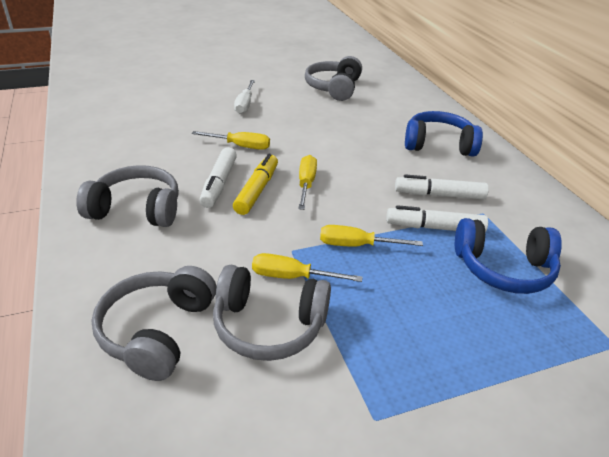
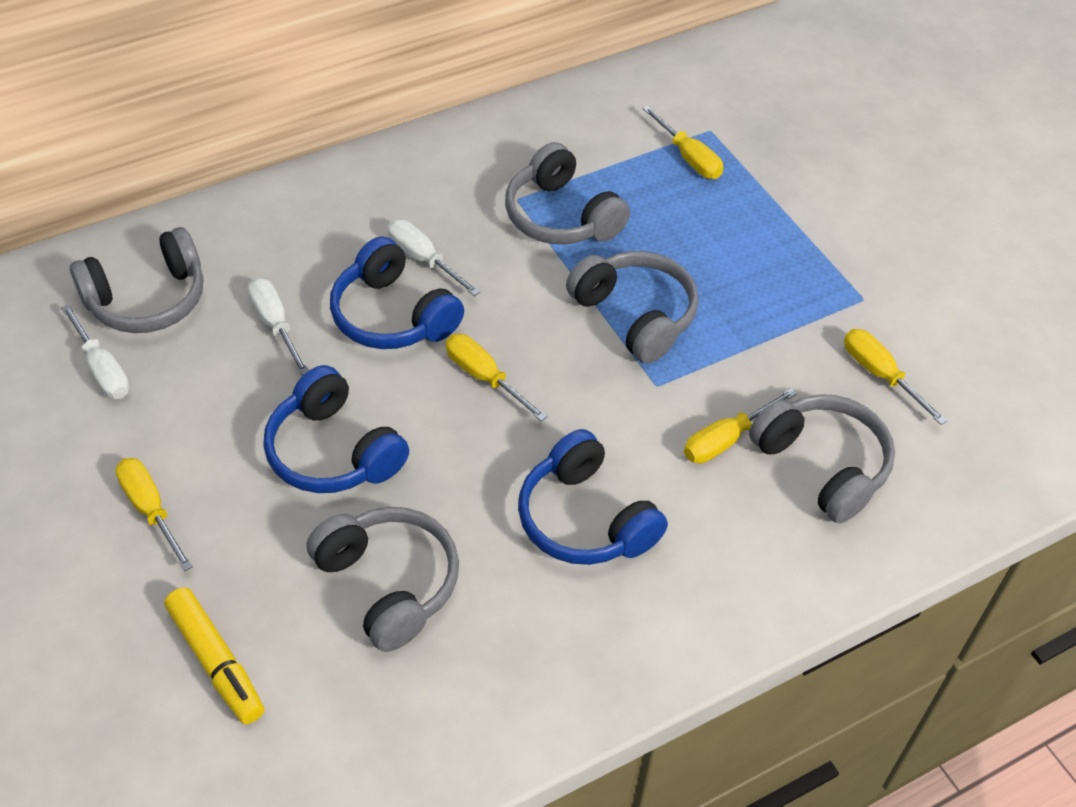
blue headphones: [405,111,483,157] [455,218,562,294] = 2 -> [263,365,409,493] [330,237,464,349] [518,429,668,565] = 3
grey headphones: [76,165,179,227] [92,266,216,381] [213,265,331,361] [305,56,362,101] = 4 -> [70,227,203,333] [307,507,459,652] [505,142,630,244] [566,251,699,363] [749,394,895,523] = 5
white marker: [199,147,237,208] [386,205,488,232] [395,174,489,199] = 3 -> none = 0
white screwdriver: [234,80,255,114] = 1 -> [61,304,130,399] [248,278,309,376] [387,219,480,296] = 3
yellow screwdriver: [192,131,270,150] [252,253,362,282] [298,155,317,210] [320,225,423,247] = 4 -> [115,458,193,571] [446,334,547,421] [642,106,723,179] [684,388,797,463] [844,329,947,425] = 5

